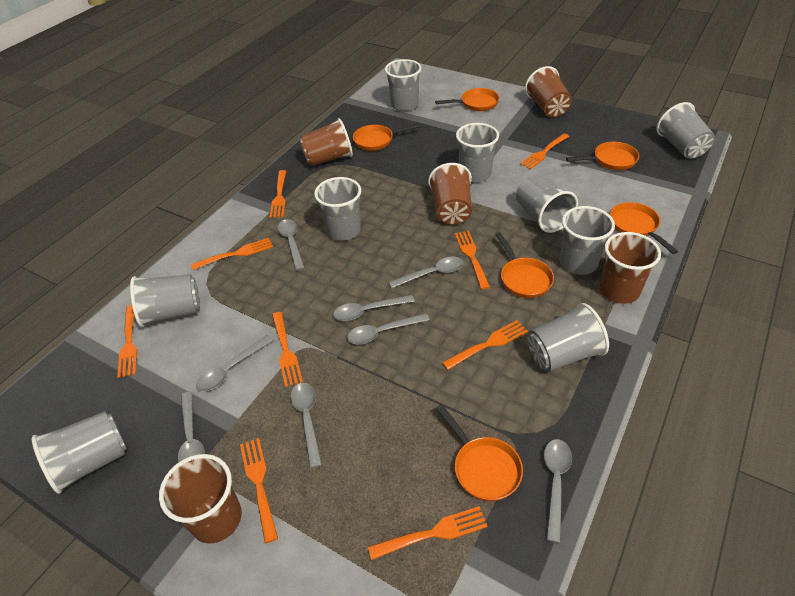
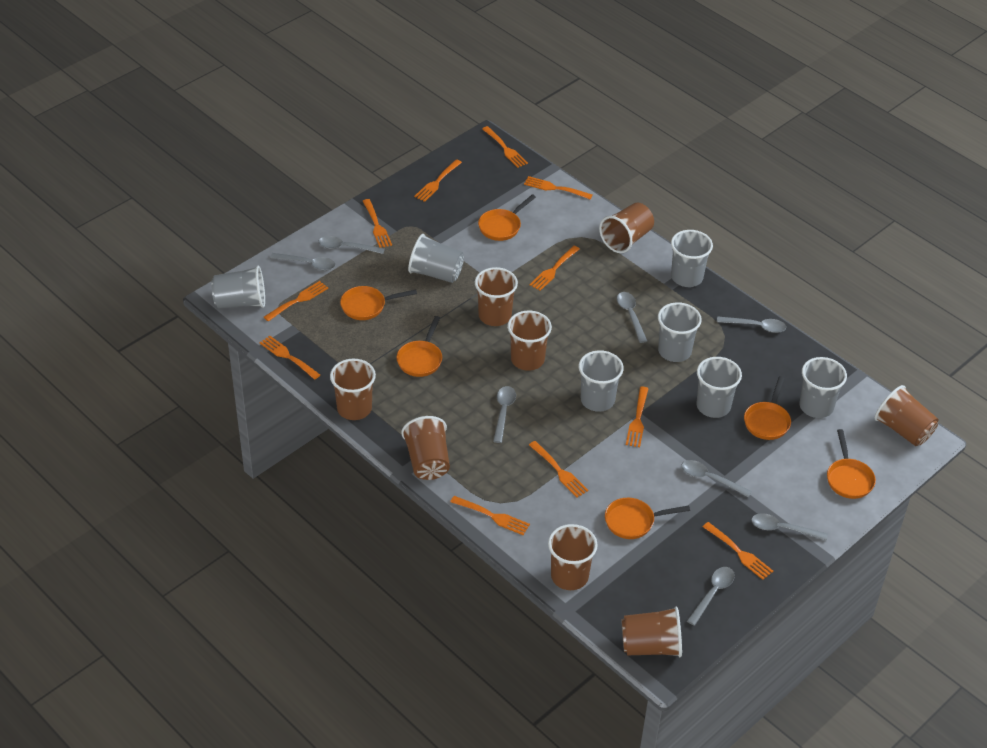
brown cup: [159,454,242,543] [299,118,353,166] [428,163,472,225] [525,66,572,118] [599,232,661,304] = 5 -> [330,359,376,420] [401,416,450,480] [475,267,518,326] [508,311,552,371] [548,524,598,590] [599,203,654,253] [622,607,682,657] [875,385,938,446] = 8
grey cup: [32,411,127,494] [130,274,200,327] [314,177,361,241] [385,59,422,111] [456,123,499,182] [516,174,578,233] [528,303,609,372] [560,206,615,275] [656,102,715,159] = 9 -> [211,266,265,308] [408,234,464,283] [579,350,624,412] [658,302,702,362] [671,230,713,287] [696,357,742,418] [800,357,847,418] = 7
orange fork: [117,305,137,378] [191,238,273,270] [240,438,278,543] [270,170,286,218] [272,312,303,387] [368,506,488,560] [442,320,528,370] [455,231,490,290] [520,134,569,169] = 9 -> [259,335,320,379] [264,281,328,321] [363,199,392,248] [414,159,462,202] [450,496,530,535] [482,126,528,168] [524,176,593,200] [529,246,580,291] [529,441,588,497] [626,386,649,447] [703,522,773,580] = 11

